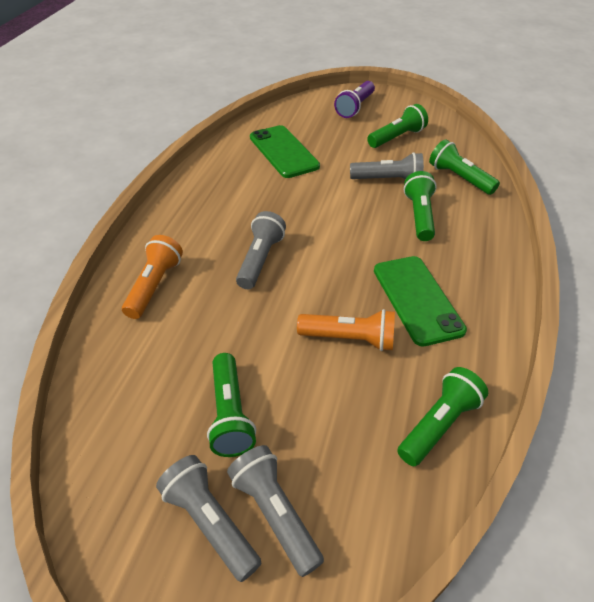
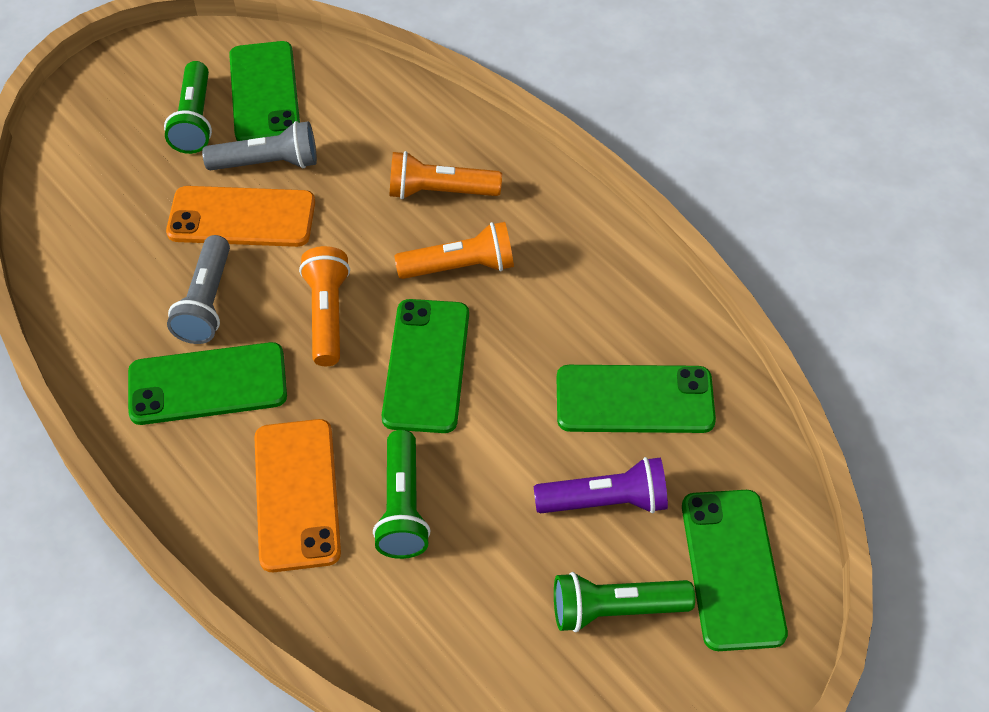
green flashlight: [207,353,256,457] [367,104,428,148] [397,367,488,466] [404,171,437,241] [429,139,500,195] = 5 -> [164,61,212,154] [373,430,431,559] [554,572,695,632] = 3
green phone: [250,125,320,178] [374,256,467,346] = 2 -> [128,342,287,425] [229,41,300,141] [382,299,469,433] [557,365,716,433] [682,490,788,651] = 5
grey flashlight: [156,455,261,582] [227,445,324,577] [236,211,286,289] [350,152,424,179] = 4 -> [167,235,230,344] [202,121,317,171] = 2
orange flashlight: [122,235,183,319] [297,309,395,351] = 2 -> [299,246,350,366] [390,151,502,199] [394,222,514,279] = 3
orange phone: none = 0 -> [166,186,315,247] [254,419,341,572] = 2

